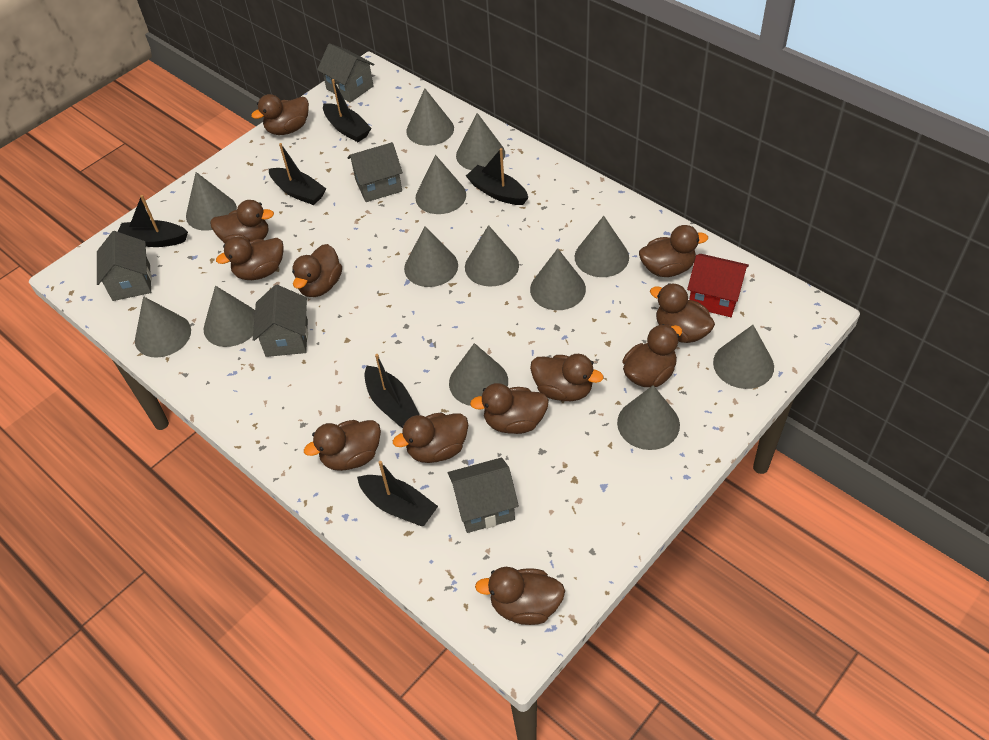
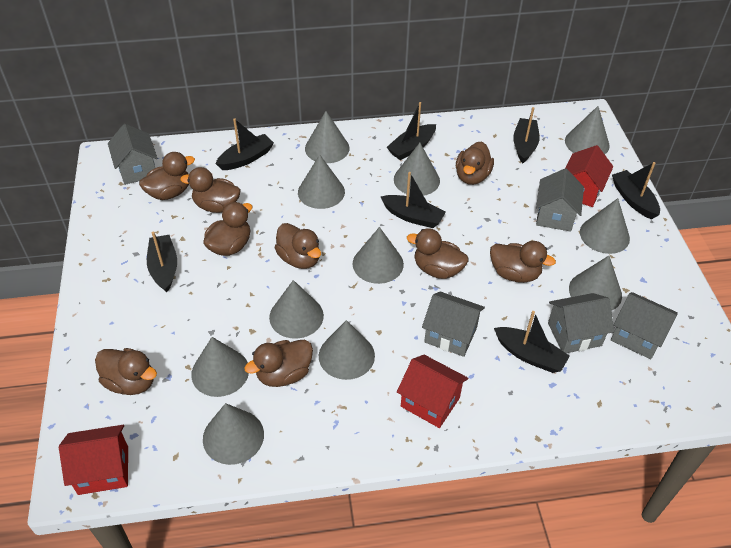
black boat: [118,195,188,247] [269,143,326,205] [323,79,371,142] [357,461,438,526] [364,354,419,427] [466,148,528,205] = 6 -> [147,232,177,292] [215,118,274,170] [381,172,446,228] [387,102,436,160] [494,311,570,373] [513,107,539,163] [612,162,660,219] = 7
brown duck: [210,200,274,244] [216,237,284,280] [251,94,309,135] [292,244,342,297] [304,420,381,471] [393,413,468,463] [470,383,549,434] [475,567,565,625] [530,354,603,401] [622,324,682,387] [639,225,708,277] [650,283,715,343] = 12 -> [95,348,157,395] [139,152,195,200] [180,167,241,213] [203,202,253,256] [244,340,313,387] [274,223,321,269] [407,228,468,279] [456,141,494,185] [490,241,556,283] = 9
grey cone: [135,296,191,358] [186,172,237,231] [204,286,255,347] [404,226,458,287] [406,88,454,146] [415,155,466,214] [449,343,508,406] [456,113,505,170] [465,225,519,287] [530,248,586,310] [575,216,629,277] [617,385,680,450] [713,325,774,389] = 13 -> [191,337,249,397] [203,403,264,465] [269,280,324,339] [298,155,345,209] [305,111,350,163] [319,320,375,380] [352,227,404,284] [394,143,440,196] [565,106,610,154] [569,256,622,311] [580,198,630,254] = 11
red house: [687,254,749,317] = 1 -> [59,425,128,495] [397,355,468,428] [565,145,613,207] = 3

